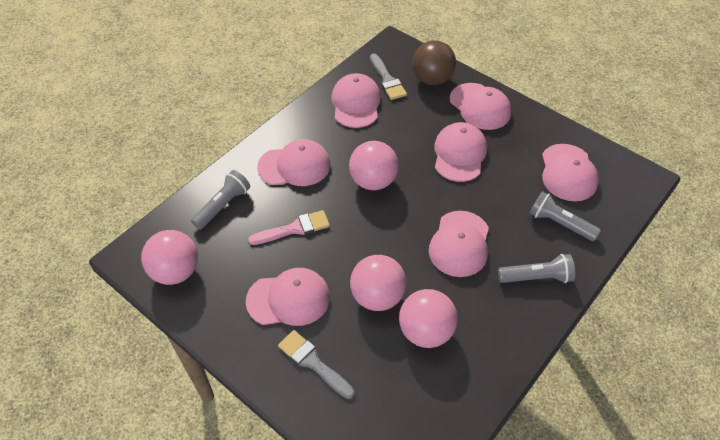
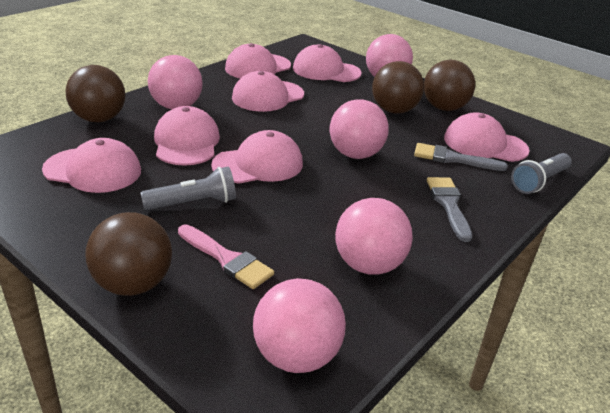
brown ball: [412,40,456,85] = 1 -> [66,65,125,122] [85,212,172,296] [372,61,424,114] [424,60,475,111] = 4
grey flashlight: [191,170,250,230] [498,254,575,283] [530,191,601,241] = 3 -> [140,166,236,210] [511,153,572,194] = 2
pink ball: [141,230,198,285] [349,141,399,190] [350,255,406,311] [399,289,458,348] = 4 -> [148,55,203,109] [253,278,346,373] [330,99,389,159] [335,198,413,275] [366,34,413,77] = 5

